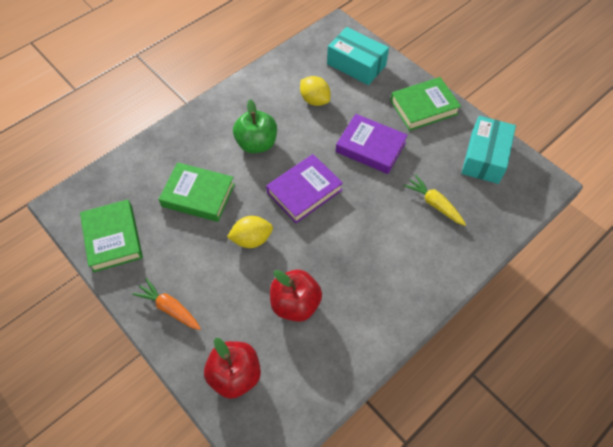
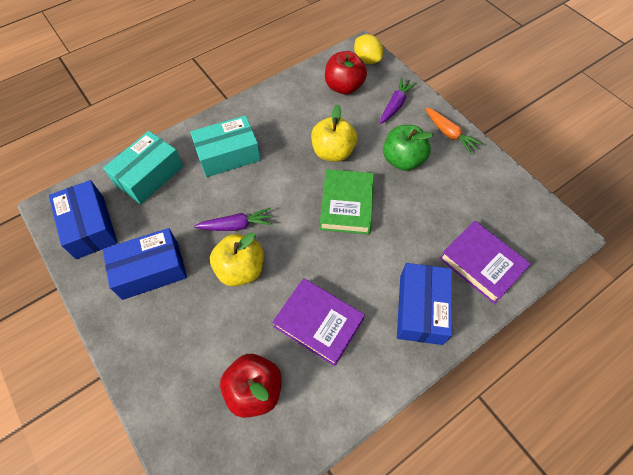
blue box: none = 0 -> [49,180,118,259] [103,228,187,300] [397,263,452,345] = 3
green book: [80,199,143,273] [158,162,235,222] [390,77,461,131] = 3 -> [320,169,374,234] = 1
purple carrot: none = 0 -> [194,208,273,231] [380,77,417,124] = 2
yellow apple: none = 0 -> [210,233,264,286] [311,104,357,162] = 2
yellow carrot: [404,174,466,226] = 1 -> none = 0
yellow lemon: [227,216,273,248] [300,76,331,106] = 2 -> [354,34,383,64] = 1

